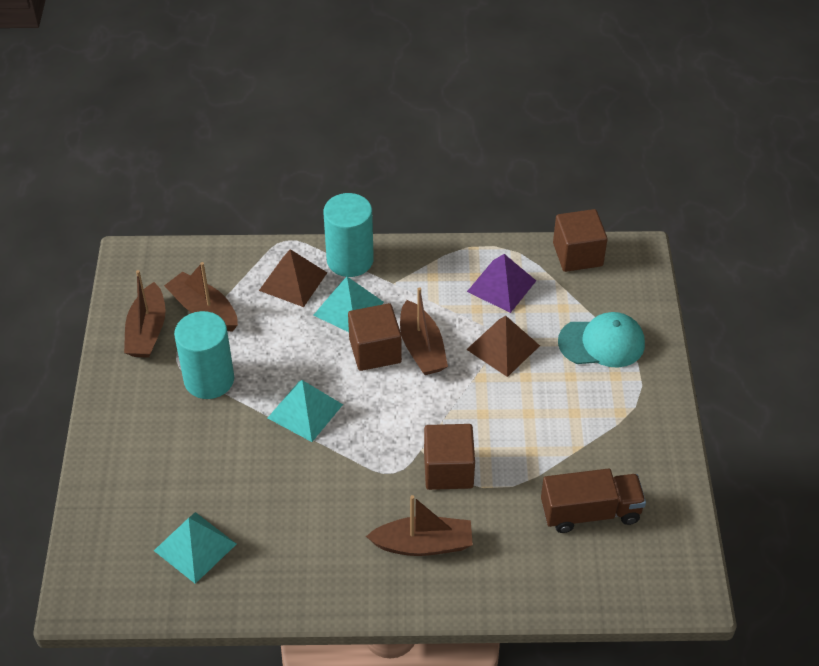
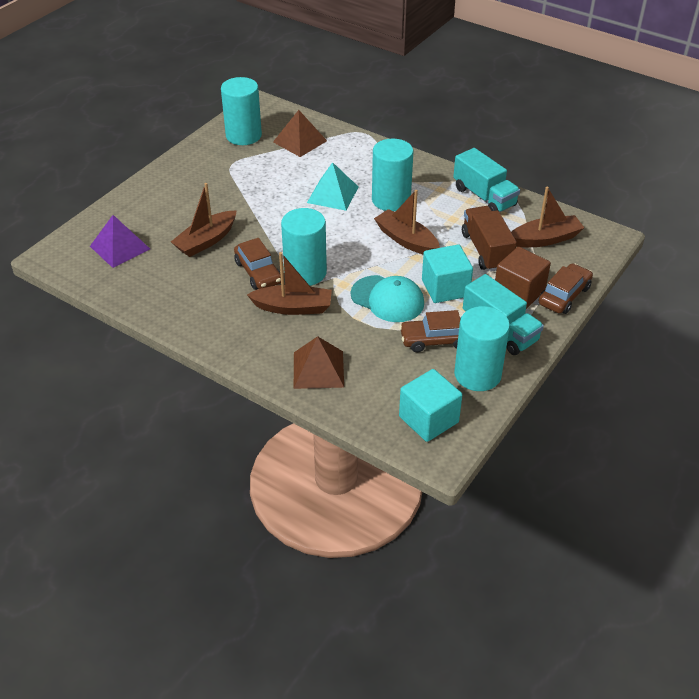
brown car: none = 0 -> [234,238,281,290] [399,310,461,352] [539,263,593,314] = 3
brown cube: [348,303,402,371] [424,424,475,490] [553,209,608,272] = 3 -> [495,247,551,309] = 1
turquoise cube: none = 0 -> [399,369,462,442] [422,245,473,303] = 2
turquoise cylinder: [174,311,234,399] [324,193,374,277] = 2 -> [221,77,262,145] [281,208,327,286] [372,139,414,211] [454,306,510,391] = 4
turquoise pyramid: [154,512,236,584] [268,380,343,442] [313,277,384,332] = 3 -> [307,162,358,211] = 1
turquoise truck: none = 0 -> [453,148,520,212] [463,274,544,355] = 2

